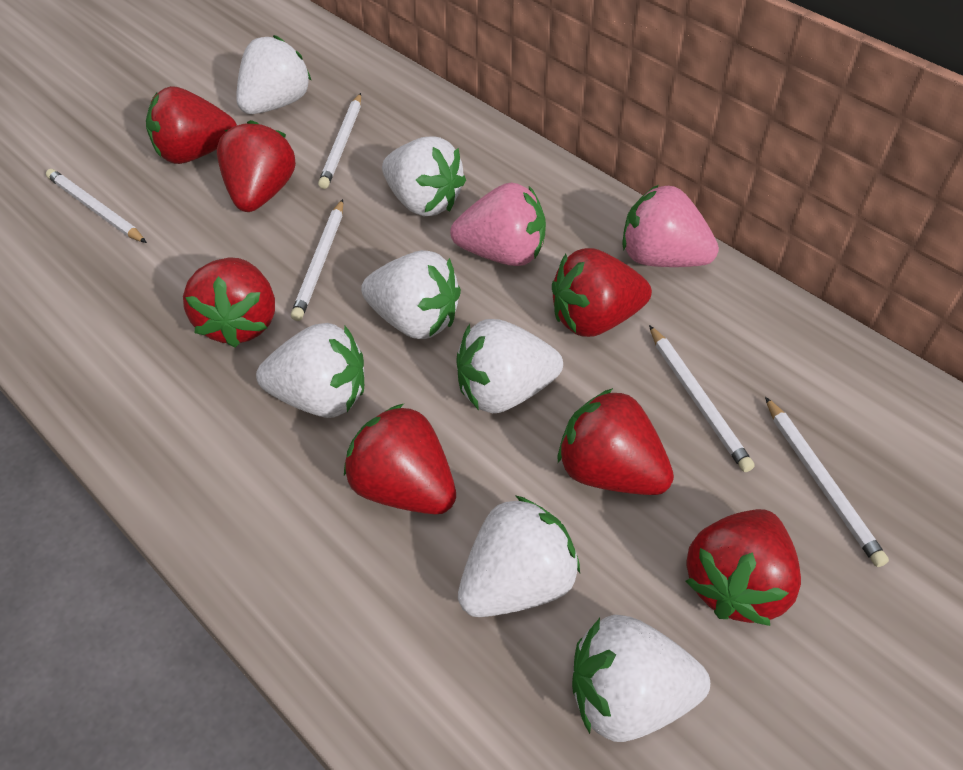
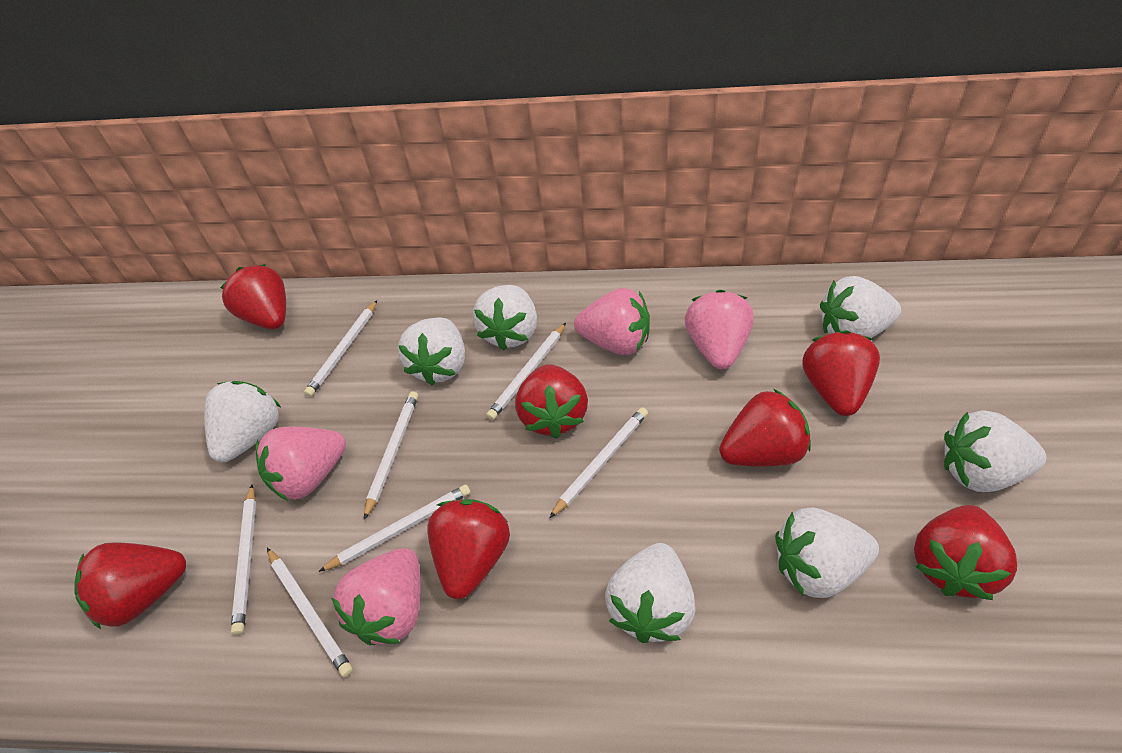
pink strawberry: [450,182,546,266] [622,185,719,267] = 2 -> [256,427,346,501] [331,548,421,645] [574,288,650,355] [685,290,754,369] = 4
white pencil: [46,169,147,243] [291,199,343,321] [318,93,361,189] [649,325,755,472] [765,397,889,567] = 5 -> [231,484,256,635] [267,548,353,678] [304,300,377,397] [318,485,470,572] [364,392,418,520] [486,323,566,420] [549,407,648,518] = 7

